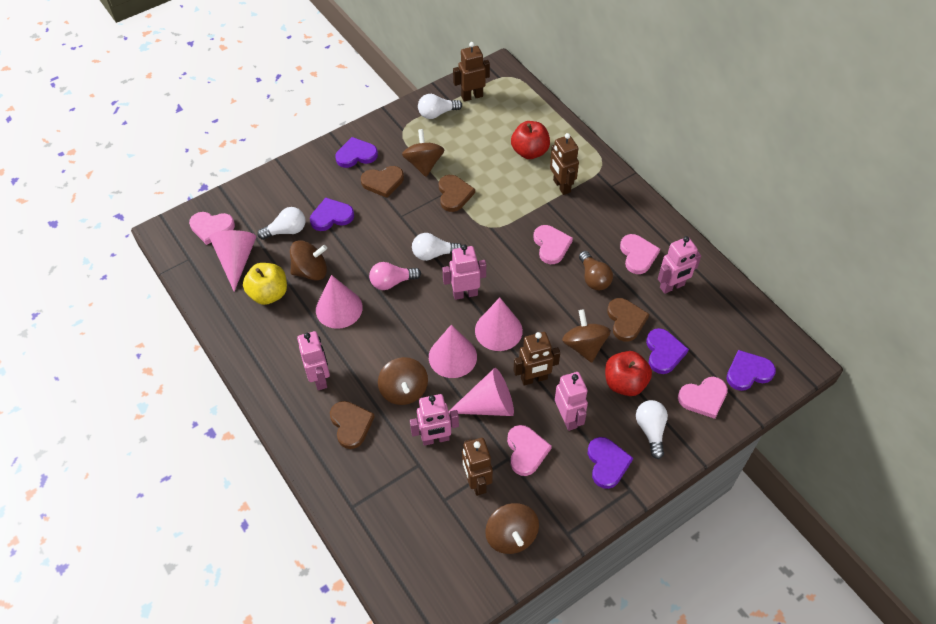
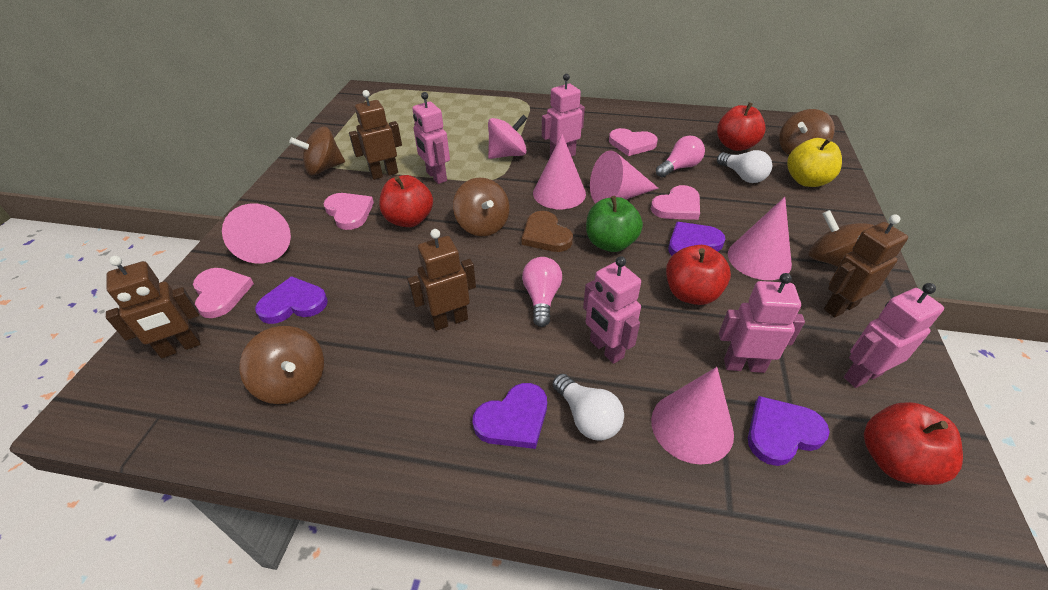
brown heart: [330,401,375,449] [361,166,404,198] [439,175,475,212] [607,298,649,342] = 4 -> [522,211,573,252] = 1
brown light bulb: [579,251,613,290] = 1 -> none = 0
green apple: none = 0 -> [586,196,643,252] = 1
pink heart: [189,212,235,245] [507,425,552,476] [533,225,573,264] [620,234,660,274] [678,377,728,419] = 5 -> [193,268,254,318] [323,193,374,230] [609,128,658,156] [651,185,700,220] = 4
pink light bulb: [369,262,421,290] = 1 -> [522,257,562,327] [656,136,705,177] = 2
pink spinning top: none = 0 -> [488,115,527,159] = 1
purple heart: [310,198,354,231] [335,137,378,168] [588,437,633,489] [646,328,689,374] [726,350,776,391] = 5 -> [255,276,328,324] [472,383,547,449] [668,222,725,256] [748,396,830,466] = 4
red apple: [511,121,550,159] [605,351,652,396] = 2 -> [379,175,433,227] [666,245,731,305] [717,102,766,151] [864,402,963,485] = 4
white light bulb: [257,207,306,240] [412,233,462,261] [418,94,462,119] [636,400,668,459] = 4 -> [553,374,624,440] [717,150,772,183] = 2

